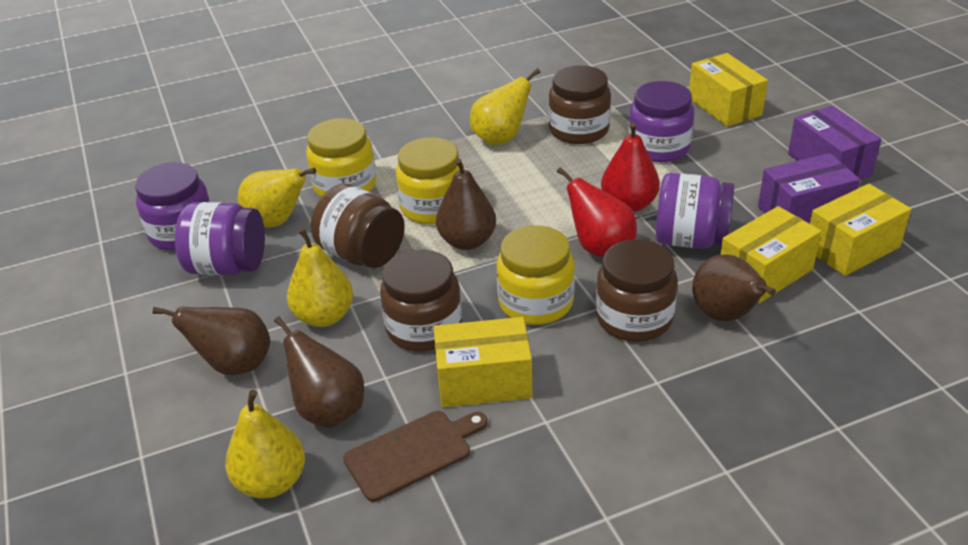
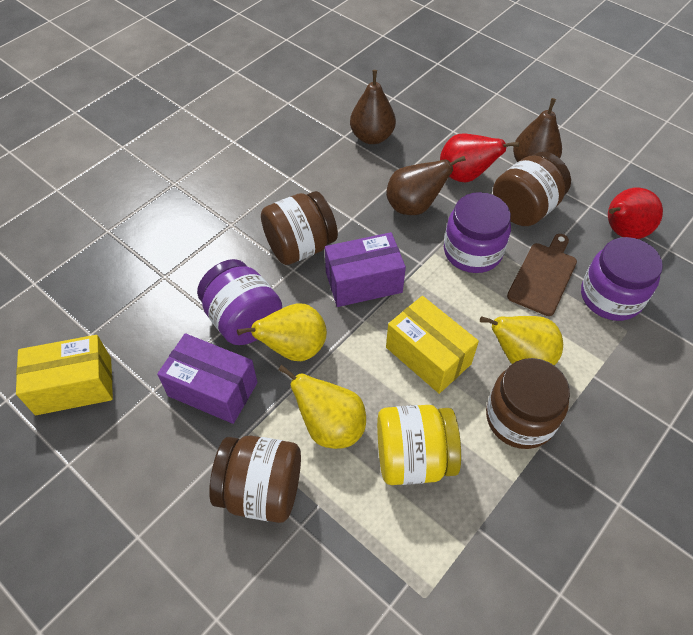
brown pear: [153,307,271,375] [274,316,364,428] [436,158,496,250] [692,254,776,321] = 4 -> [350,70,396,144] [386,156,466,215] [513,98,562,162] = 3
purple jar: [135,162,210,251] [175,202,265,275] [628,81,694,162] [656,173,734,249] = 4 -> [197,259,282,345] [444,192,511,273] [581,237,663,321] = 3
yellow box: [434,317,533,407] [689,53,768,127] [720,206,821,303] [810,184,911,276] = 4 -> [16,335,113,415] [386,296,479,394] = 2
yellow jar: [306,118,376,197] [396,137,464,224] [497,225,575,325] = 3 -> [377,405,461,485] = 1
yellow pear: [225,390,305,499] [237,168,316,228] [287,228,353,327] [470,68,540,145] = 4 -> [237,304,327,361] [278,365,366,449] [480,316,563,365] = 3

